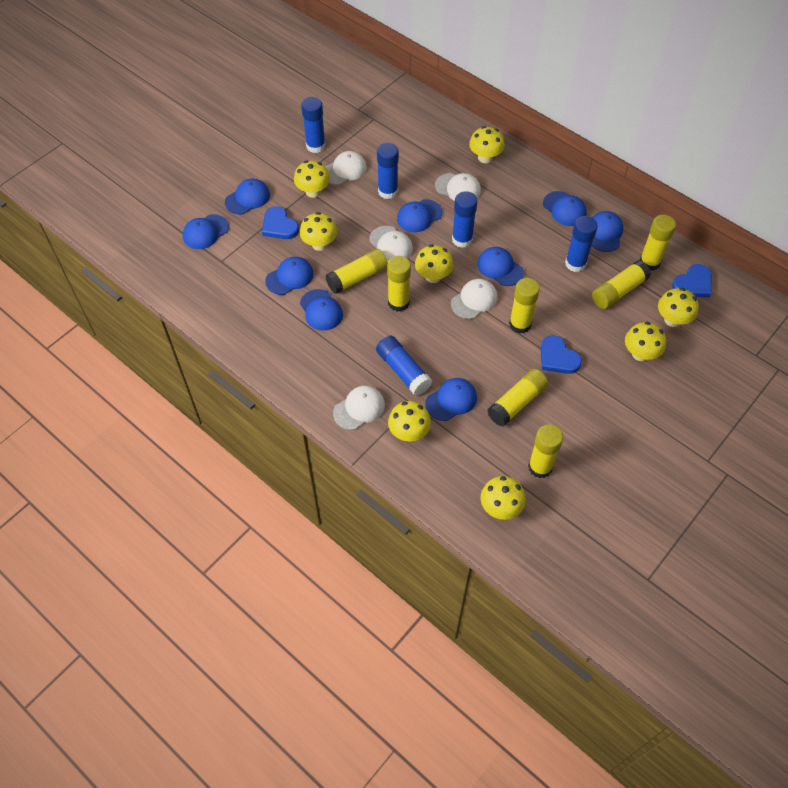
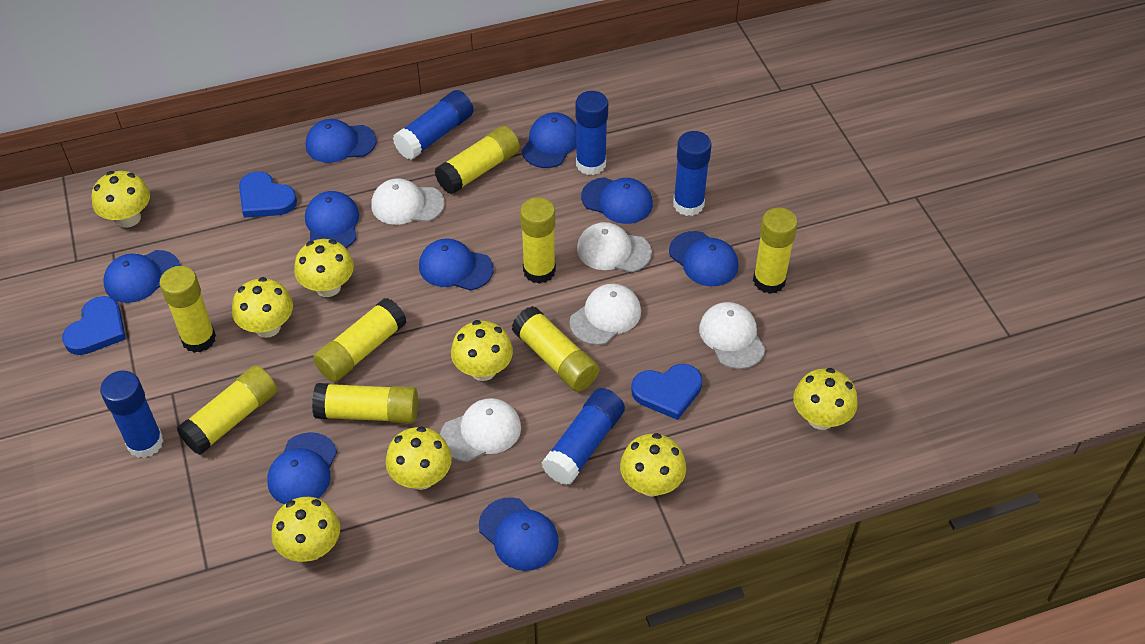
yellow glue stick: [325,249,387,294] [387,256,411,312] [487,369,548,426] [509,278,540,334] [528,424,563,478] [592,260,651,309] [639,215,676,271] = 7 -> [160,266,216,353] [177,365,277,455] [312,383,418,424] [313,298,407,382] [435,126,520,195] [512,306,599,392] [520,197,556,284] [753,207,798,294] = 8

